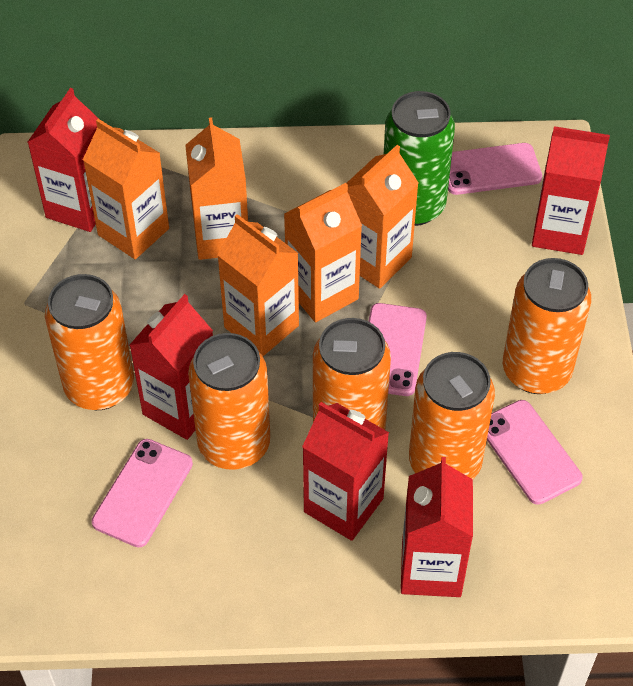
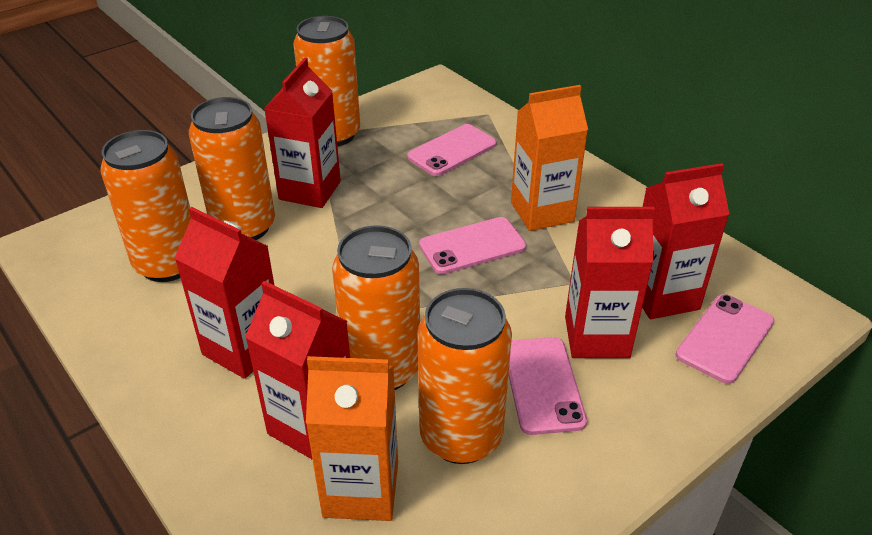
green can: [384,91,455,226] = 1 -> none = 0
orange carton: [83,119,169,259] [185,117,248,260] [217,214,299,356] [284,183,362,322] [346,145,419,289] = 5 -> [306,356,398,521] [511,85,588,231] = 2

